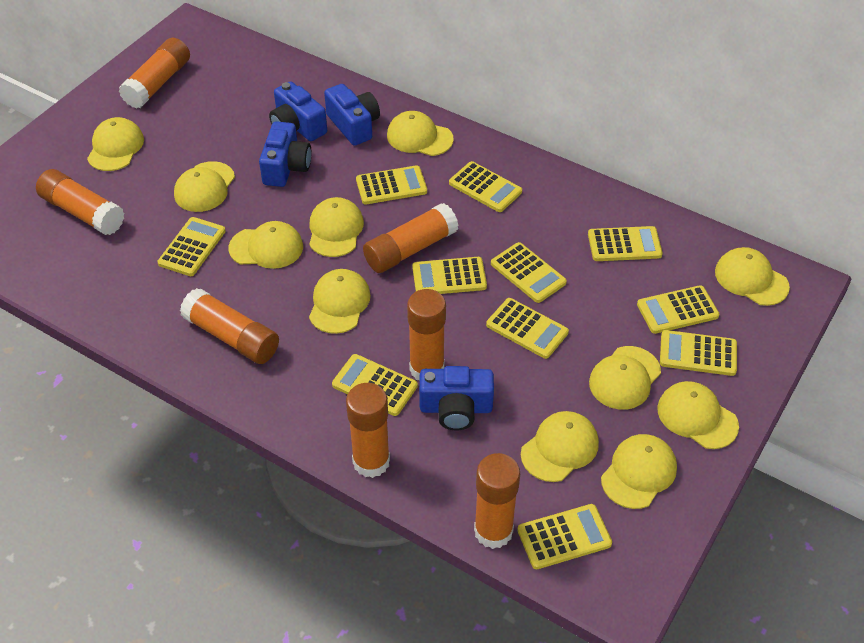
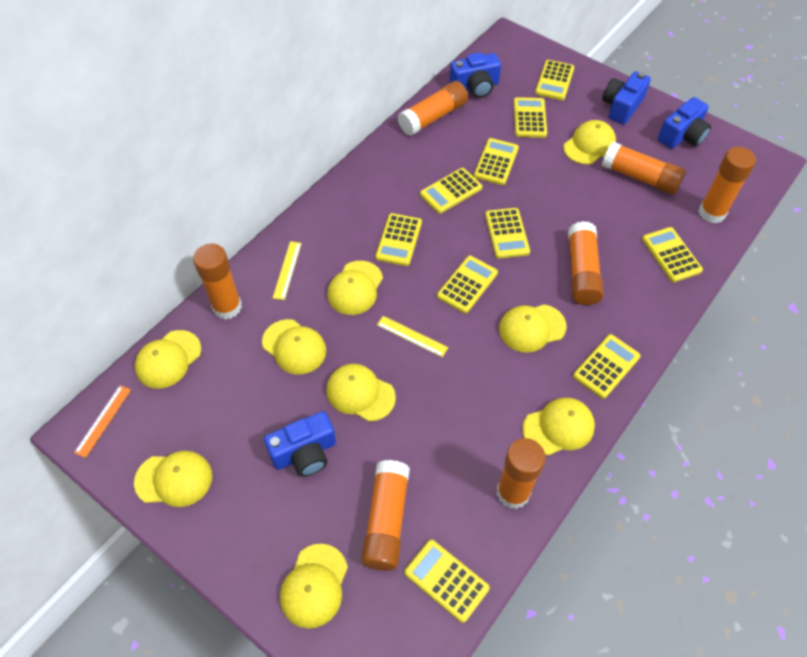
orange ruler: none = 0 -> [74,385,131,458] = 1
yellow calculator: [157,217,226,276] [332,354,418,416] [356,165,427,204] [412,257,487,294] [449,161,522,212] [486,298,569,359] [491,242,567,303] [517,504,612,569] [588,226,663,261] [637,285,719,334] [660,330,737,376] = 11 -> [375,213,422,266] [404,540,490,623] [420,168,482,214] [437,255,498,313] [474,138,519,185] [485,208,530,259] [514,97,547,138] [535,60,574,100] [573,334,641,399] [642,227,703,282] = 10
yellow cap: [87,117,144,171] [174,161,235,212] [229,221,303,269] [309,197,364,257] [309,269,371,334] [387,111,454,156] [521,411,599,482] [589,346,661,410] [601,434,677,509] [657,381,739,449] [715,247,790,306] = 11 -> [134,451,212,507] [135,330,201,389] [262,319,326,375] [280,544,348,628] [326,364,396,422] [327,261,383,315] [499,304,566,353] [522,398,595,455] [563,120,616,164] = 9
yellow ruler: none = 0 -> [273,241,302,300] [377,316,448,357] = 2

